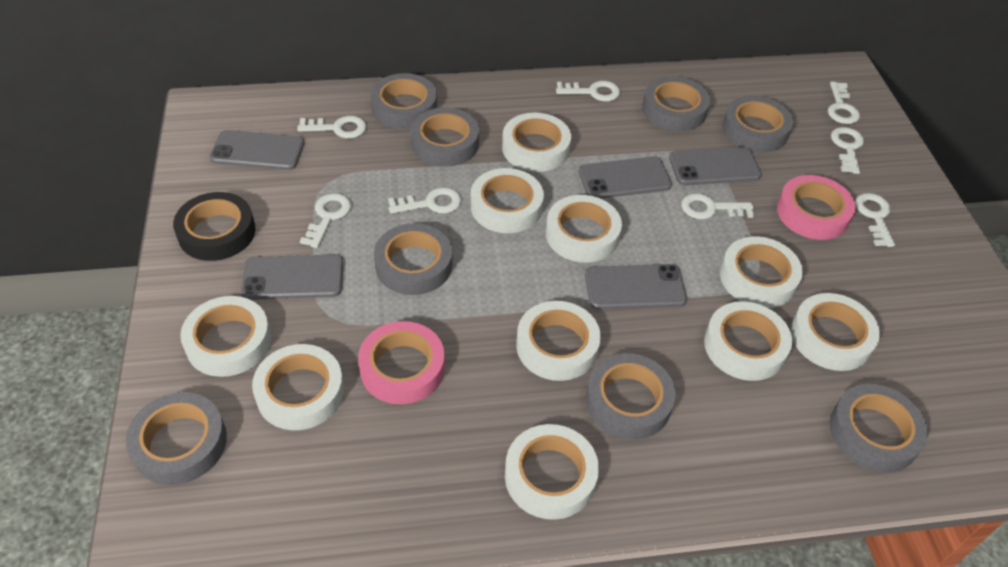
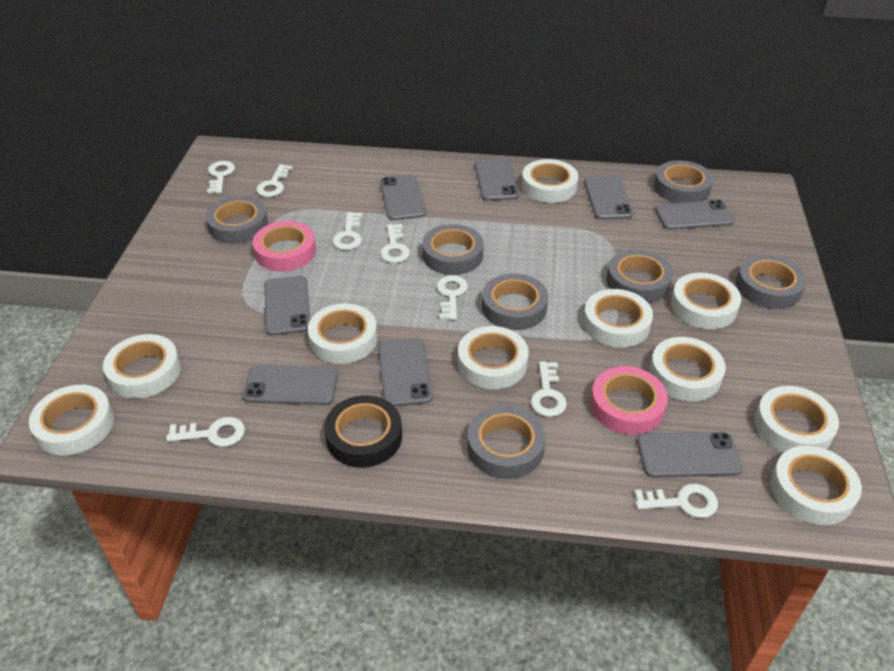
grey phone: [210,130,304,170] [241,255,343,300] [579,156,672,199] [585,264,687,310] [669,147,762,186] = 5 -> [243,365,338,405] [264,276,310,336] [378,338,432,407] [380,175,426,220] [475,158,519,201] [584,175,633,220] [637,432,743,478] [655,200,734,230] = 8
grey tape: [126,392,227,485] [370,73,437,129] [374,223,452,295] [410,108,479,167] [586,353,676,439] [642,76,710,131] [722,96,793,152] [830,384,928,473] = 8 -> [206,196,268,244] [422,224,484,275] [467,405,546,479] [482,274,548,330] [607,249,673,303] [654,160,713,203] [736,254,806,309] = 7

